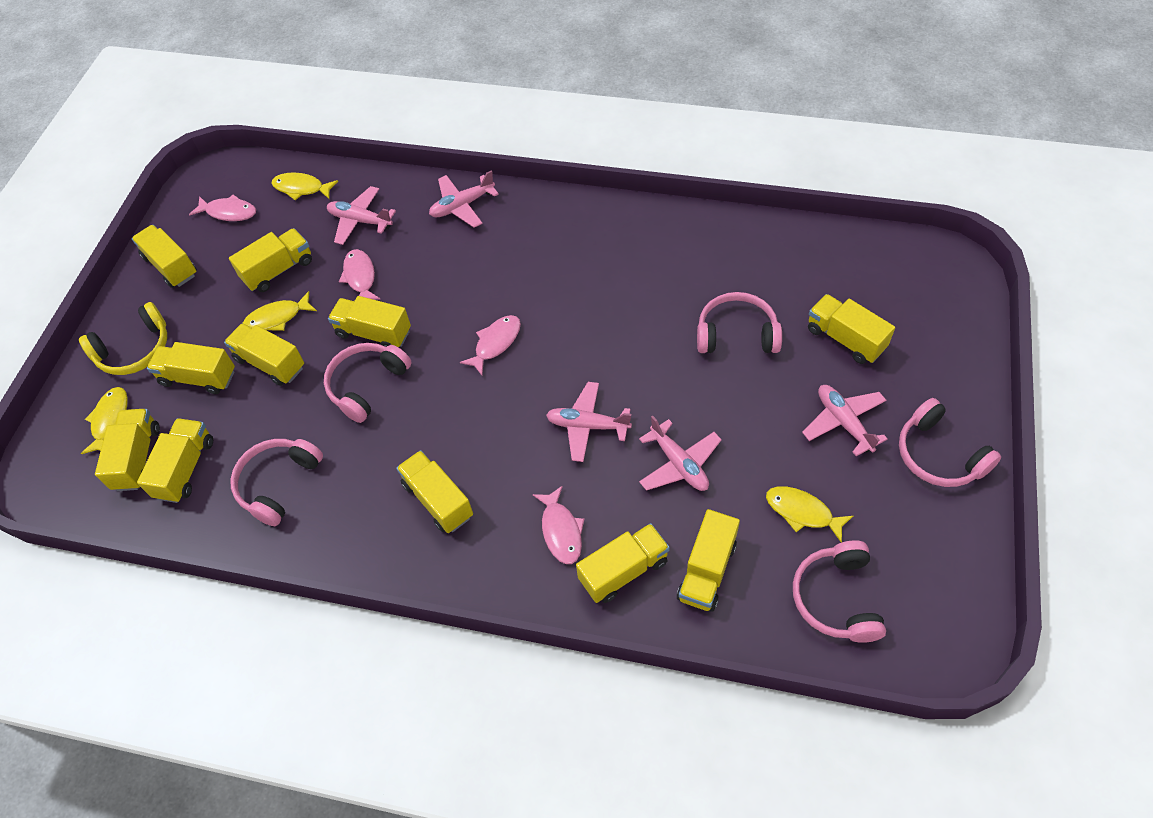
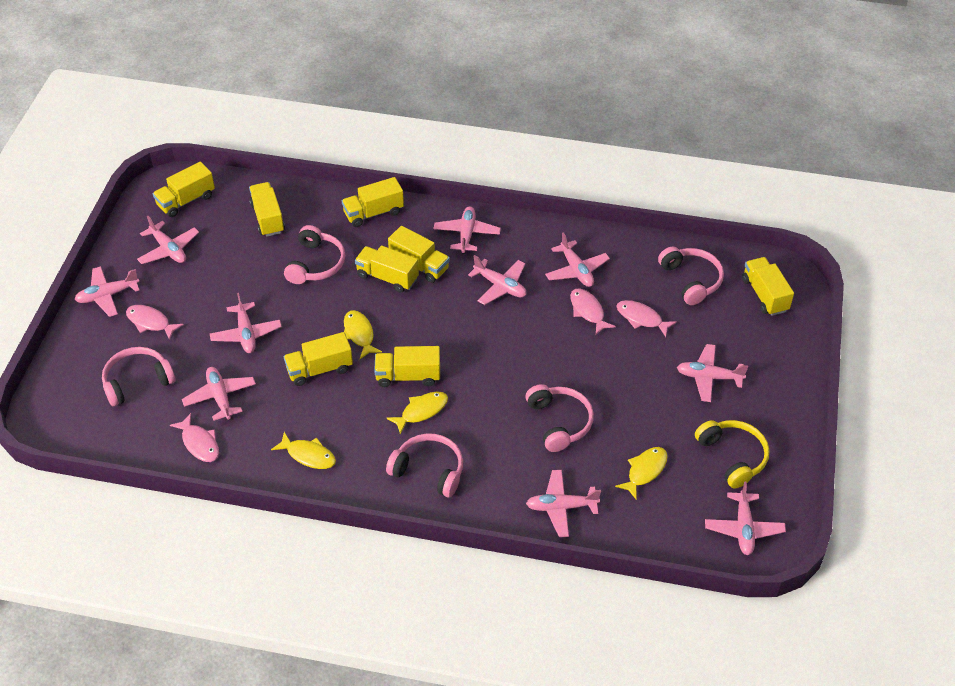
pink plane: [327,186,396,245] [429,170,499,228] [546,382,632,462] [639,416,722,491] [802,385,888,456] = 5 -> [74,266,139,317] [137,216,199,264] [182,367,256,421] [210,293,282,353] [433,206,501,254] [468,255,526,305] [526,470,601,537] [545,232,610,287] [677,344,748,402] [705,481,786,555] = 10
yellow truck: [95,409,160,491] [132,225,197,288] [137,418,213,503] [147,342,235,394] [224,323,304,386] [229,228,312,292] [328,296,411,347] [396,450,473,533] [576,523,670,603] [677,509,740,612] [808,294,895,364] = 11 -> [153,162,215,217] [249,182,285,237] [284,332,353,386] [342,177,404,227] [355,245,419,293] [374,346,440,387] [388,226,450,283] [742,257,794,316] = 8

